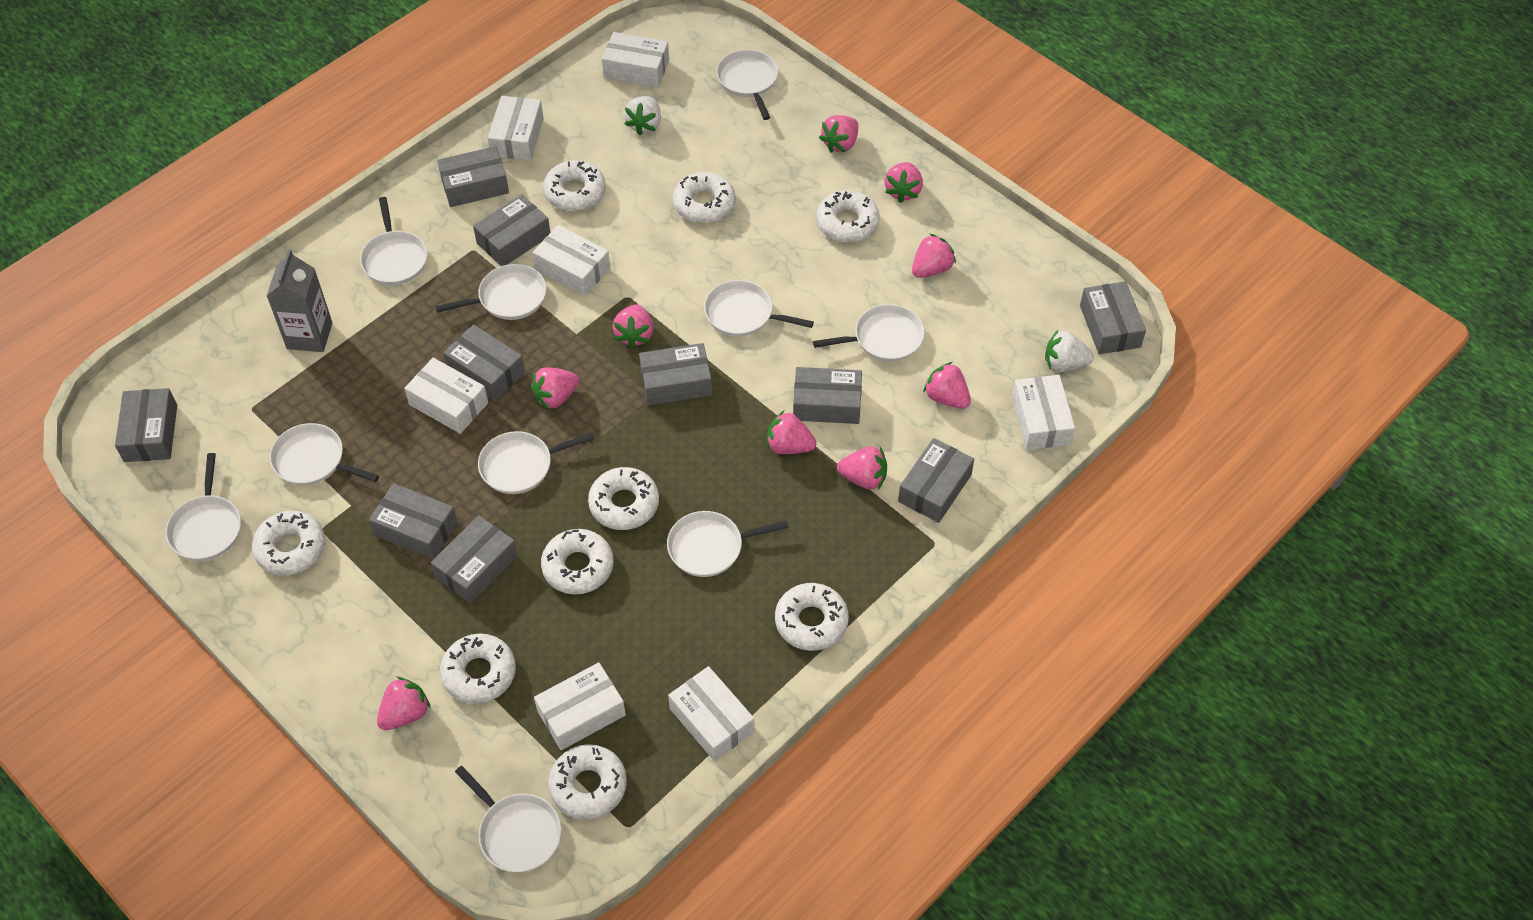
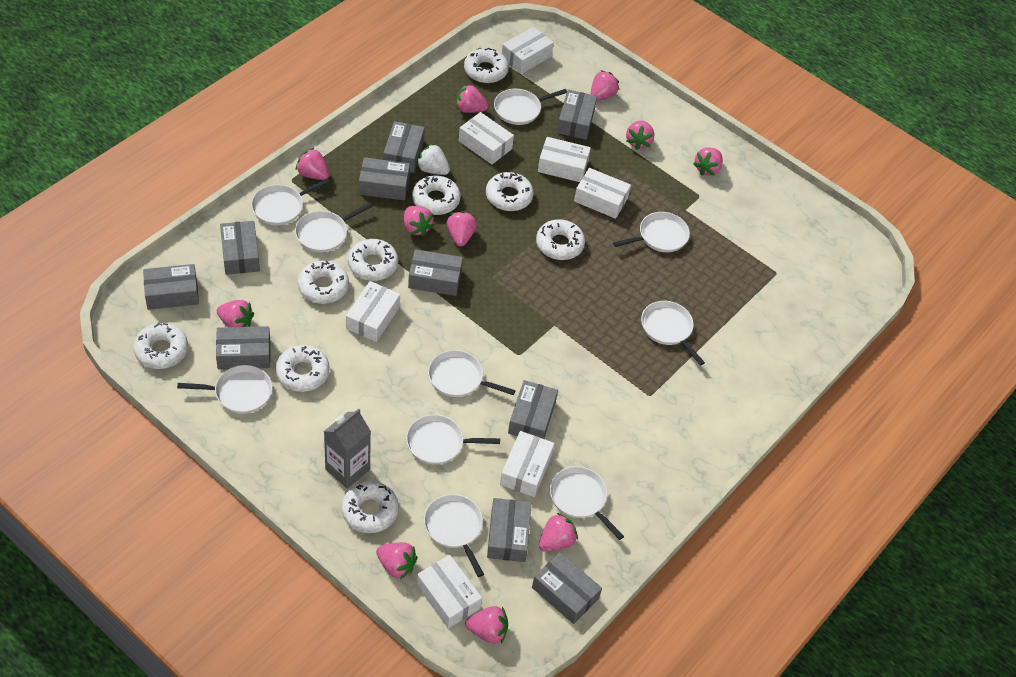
pink strawberry: [377,677,431,730] [531,367,579,410] [613,304,654,349] [767,411,816,454] [819,115,858,153] [837,446,887,490] [884,162,923,203] [912,233,956,278] [923,362,971,409] = 9 -> [217,300,254,327] [295,148,329,180] [376,542,418,580] [404,206,434,236] [447,211,477,247] [456,84,489,113] [465,606,508,643] [539,513,578,552] [591,70,619,101] [626,121,654,150] [693,148,723,176] = 11
white strawberry: [624,96,661,135] [1045,330,1094,372] = 2 -> [416,143,450,175] = 1

